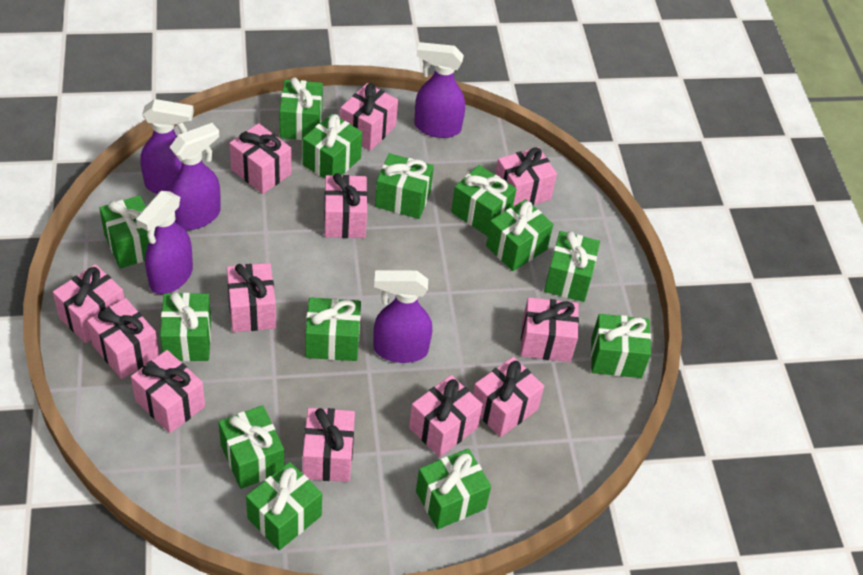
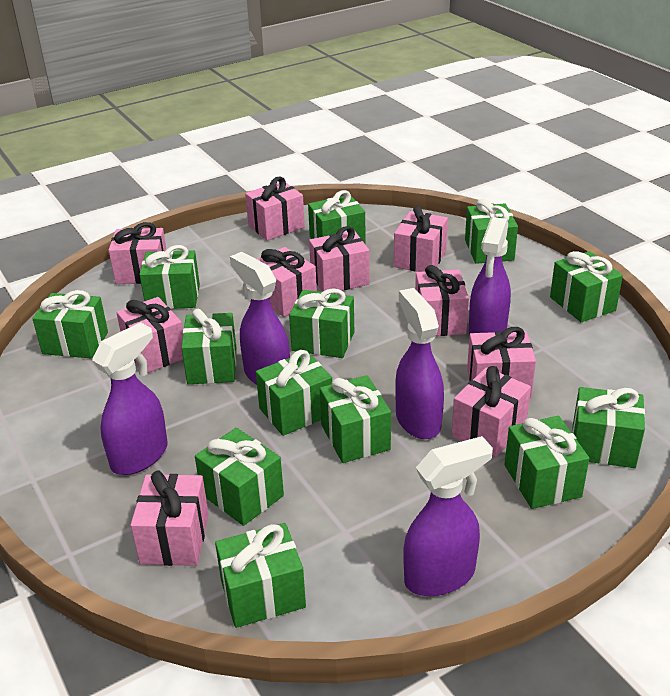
pink gift: [53,264,124,343] [87,298,159,379] [131,350,205,433] [227,263,276,332] [229,123,291,194] [303,408,355,482] [324,173,368,238] [340,83,398,151] [409,375,483,457] [473,357,544,437] [495,147,557,207] [521,297,579,362] = 12 -> [109,222,166,284] [116,297,183,373] [131,471,209,566] [245,177,305,241] [257,247,317,317] [309,226,370,292] [394,206,448,272] [415,265,469,336] [451,366,531,457] [467,327,536,398] = 10

